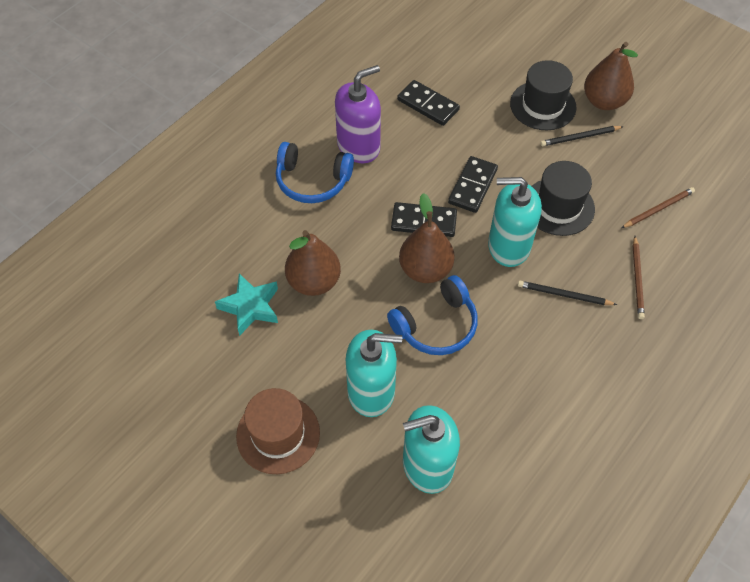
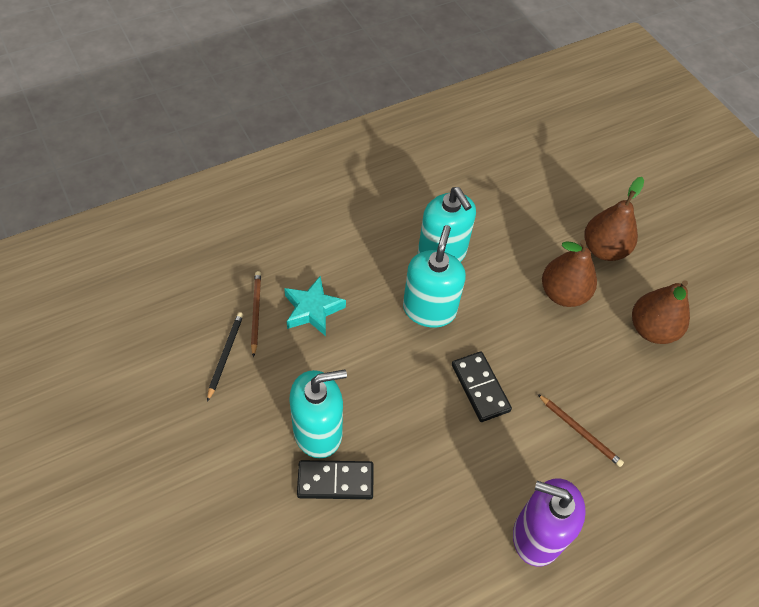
black domino: [391,202,457,237] [397,80,460,126] [448,156,498,213] = 3 -> [297,460,373,499] [452,352,512,422] = 2
black hat: [510,60,576,130] [532,161,595,236] = 2 -> none = 0
black pencil: [518,281,617,305] [540,126,624,146] = 2 -> [207,312,243,402] = 1
blue headphones: [276,142,354,203] [387,275,478,355] = 2 -> none = 0
brown hat: [236,388,320,474] = 1 -> none = 0

